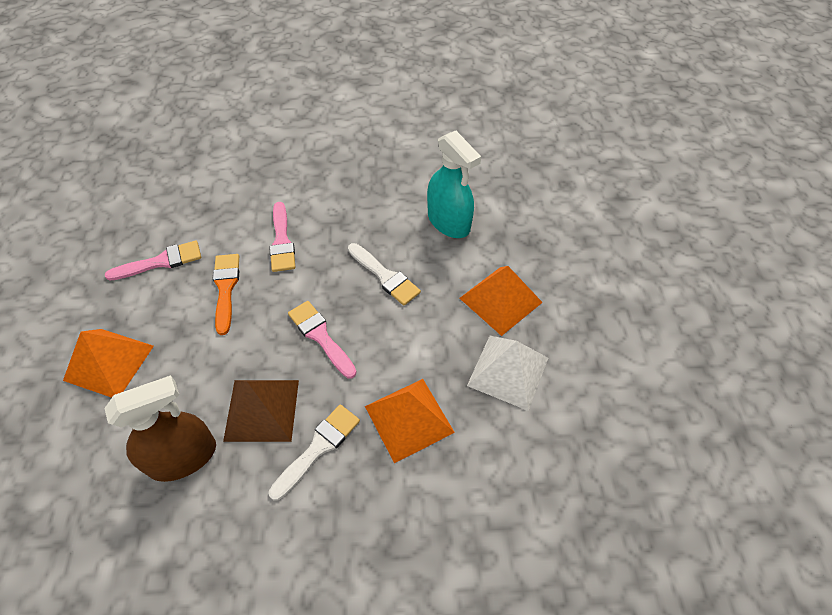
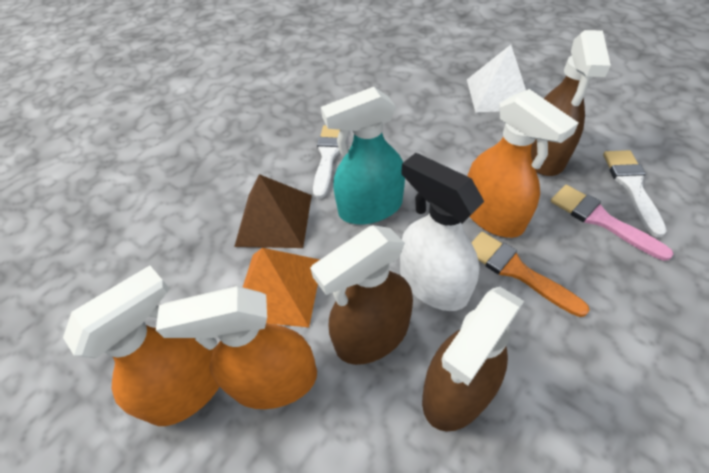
brown spray bottle: [104,375,216,482] = 1 -> [310,225,413,365] [422,287,524,432] [531,30,611,176] = 3
orange pyramid: [63,329,154,398] [365,379,455,463] [459,266,543,336] = 3 -> [243,248,320,327] = 1
orange spray bottle: none = 0 -> [63,265,219,426] [156,286,317,409] [468,89,579,238] = 3
pink brush: [105,240,201,281] [269,202,295,272] [288,301,357,378] = 3 -> [550,185,674,261] = 1
white spray bottle: none = 0 -> [400,153,484,311] = 1

